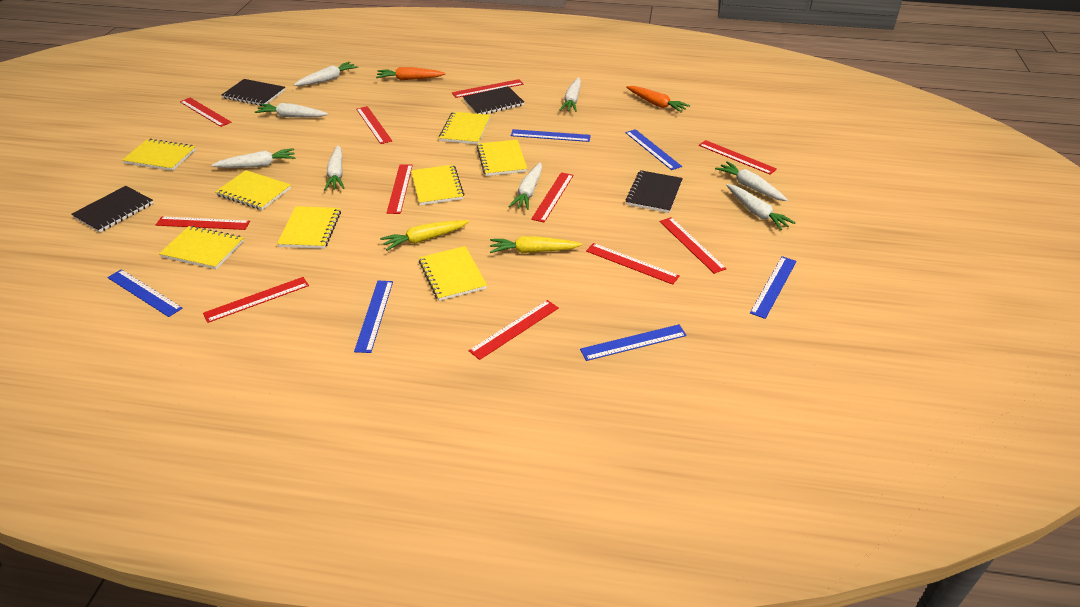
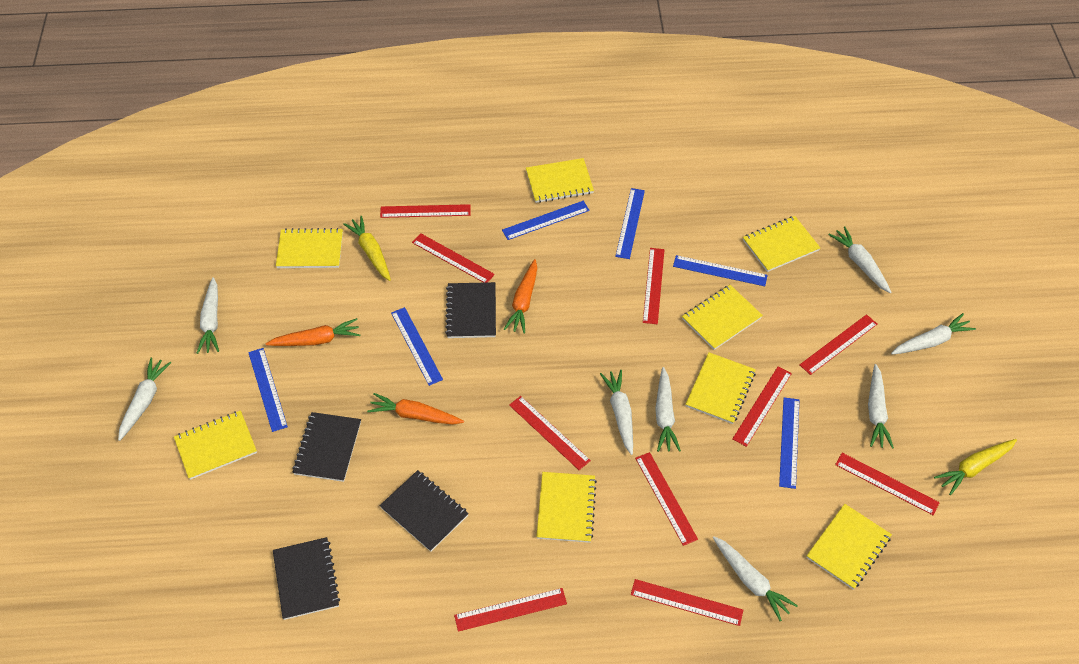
orange carrot: [376,67,445,80] [626,86,690,112] = 2 -> [265,318,360,346] [367,393,464,425] [504,259,537,334] = 3
red ruler: [156,216,250,230] [180,98,231,127] [203,277,309,323] [356,106,392,144] [387,164,413,214] [452,79,523,98] [469,300,559,360] [531,172,574,222] [586,243,680,285] [659,217,727,274] [699,140,777,175] = 11 -> [380,204,471,218] [412,233,495,283] [454,588,567,632] [509,396,591,470] [631,579,743,626] [635,452,698,546] [643,248,665,324] [732,367,792,447] [800,314,877,375] [835,453,940,515] = 10

